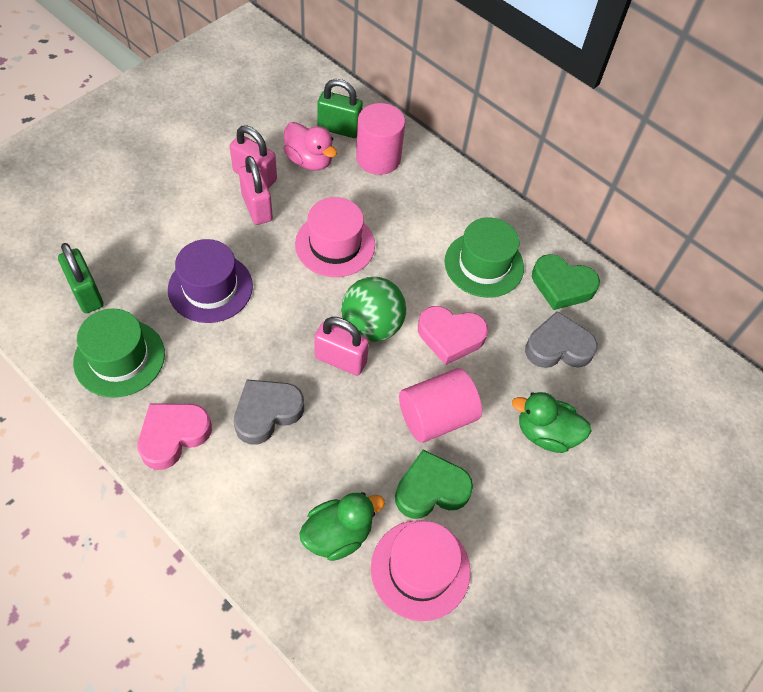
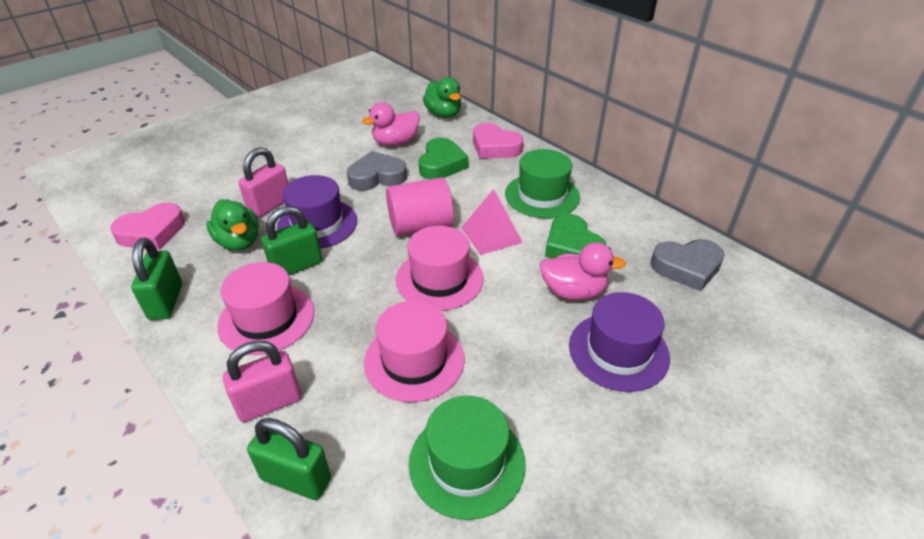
green ball: [341,277,406,342] = 1 -> none = 0
green padlock: [58,243,104,313] [317,79,363,138] = 2 -> [131,238,182,320] [247,418,331,500] [261,206,322,275] = 3
pink cylinder: [356,103,405,175] [399,368,482,443] = 2 -> [386,177,454,236] = 1
pink duck: [284,122,337,171] = 1 -> [362,102,420,146] [540,242,626,300] = 2
pink hat: [295,197,375,277] [371,520,470,621] = 2 -> [217,262,314,355] [364,301,465,402] [396,226,484,311] = 3
pink padlock: [230,126,277,188] [239,156,273,225] [314,317,369,376] = 3 -> [223,340,301,422] [238,147,288,218] = 2
pink pyramid: none = 0 -> [461,189,523,255] = 1
purple hat: [168,239,253,323] = 1 -> [277,175,357,249] [569,292,670,392] = 2

